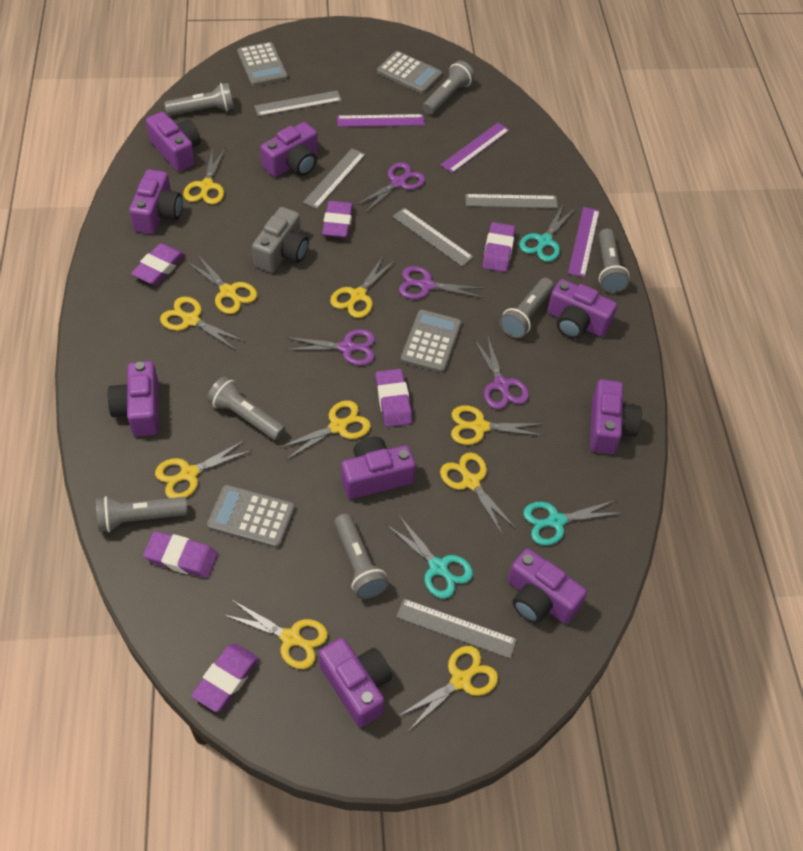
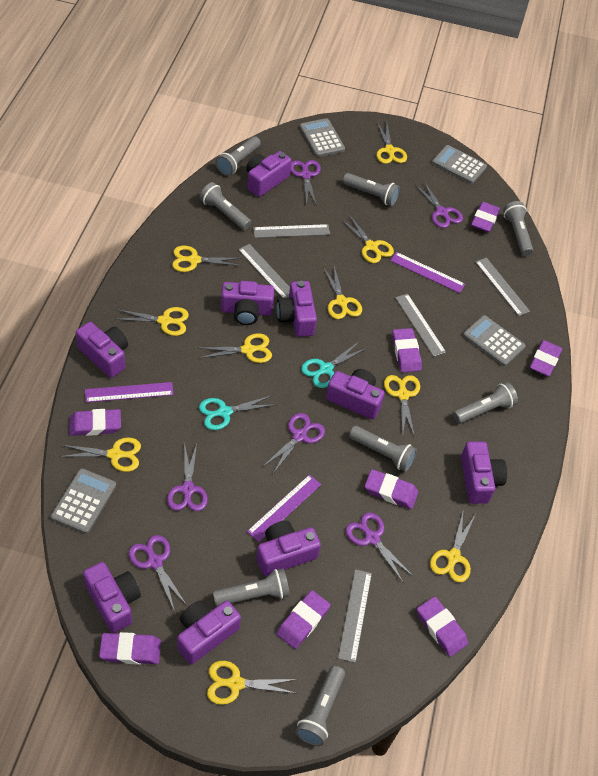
grey camera: [252,207,309,273] = 1 -> none = 0
grey flashlight: [96,496,187,532] [164,83,234,116] [207,376,285,441] [334,513,388,599] [423,61,474,115] [500,278,554,338] [599,228,629,293] = 7 -> [200,182,252,230] [213,568,290,606] [216,136,261,176] [295,666,345,746] [343,173,400,206] [349,426,417,472] [453,382,518,424] [503,201,533,256] = 8
purple eraser: [131,243,185,285] [143,531,218,578] [191,643,259,712] [322,201,353,238] [375,369,412,427] [483,222,515,272] = 6 -> [69,409,121,436] [99,632,161,665] [277,590,331,649] [365,469,418,509] [392,328,422,372] [417,596,468,657] [471,202,500,232] [530,340,562,376] = 8
purple scissors: [285,329,375,365] [355,162,425,213] [399,266,486,299] [474,334,529,409] = 4 -> [129,535,188,612] [167,443,208,511] [264,413,325,474] [291,160,321,206] [346,512,414,583] [415,182,463,228] = 6
turquoise scissors: [387,516,473,599] [519,205,574,262] [523,500,622,546] = 3 -> [199,395,276,430] [301,341,367,388] = 2

